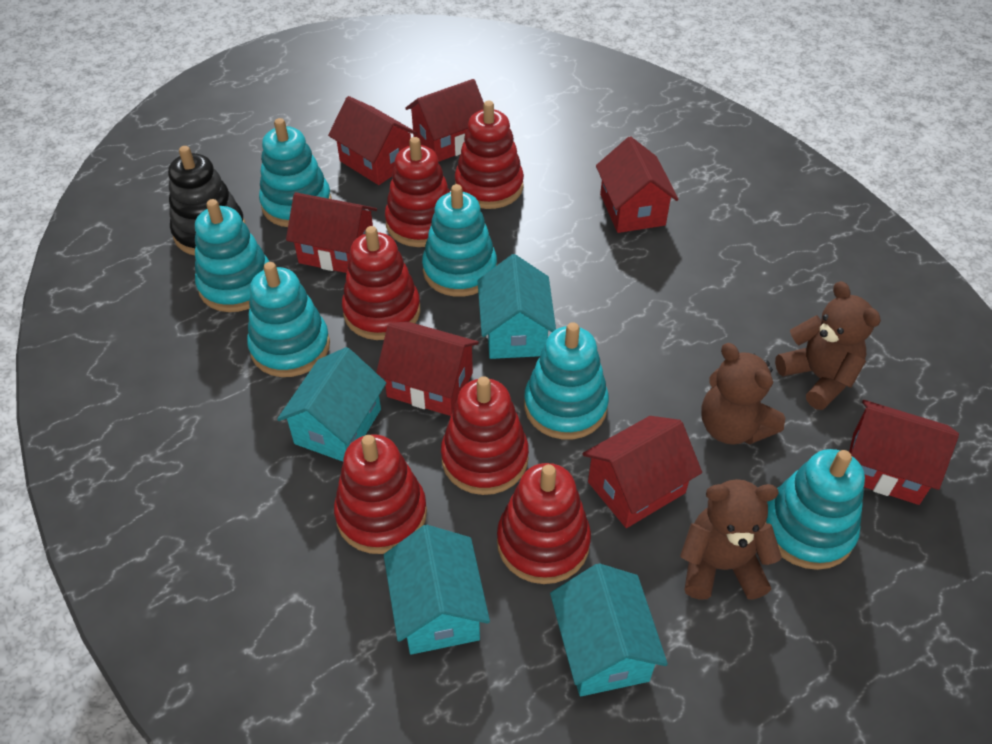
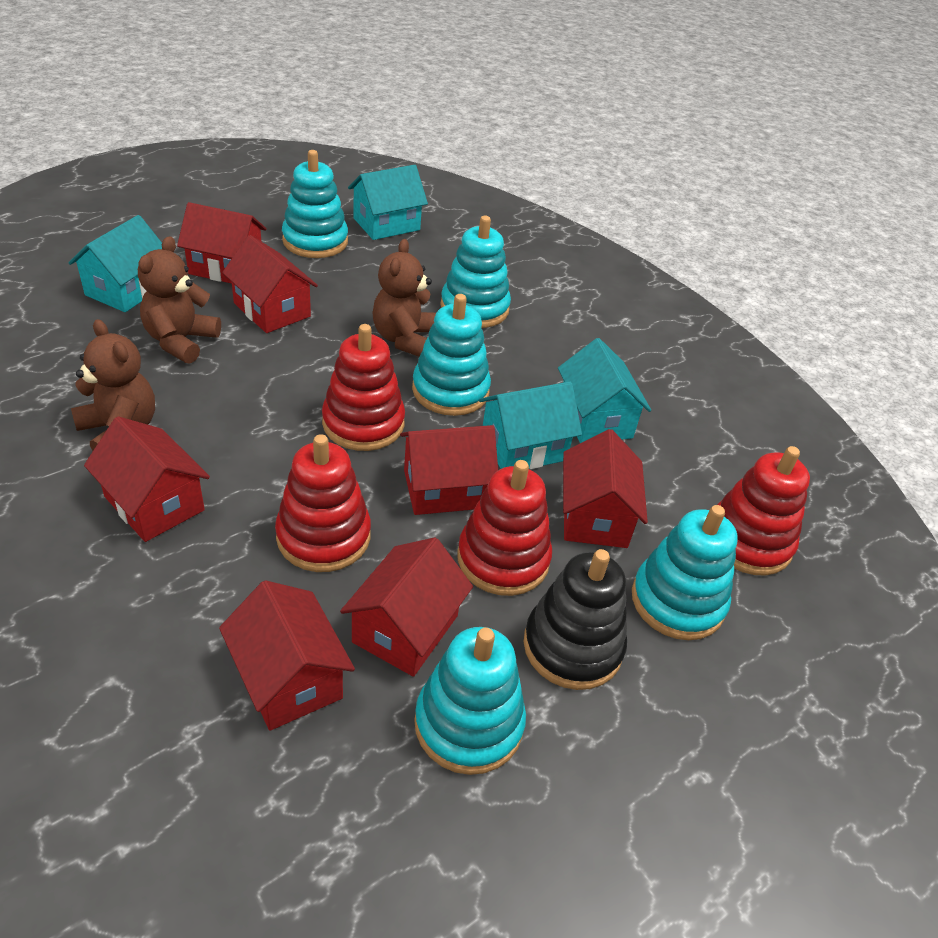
red stacking toy: [334,434,427,554] [342,226,420,340] [385,137,450,247] [441,376,529,495] [455,101,524,209] [497,463,591,584] = 6 -> [275,434,371,572] [322,324,405,451] [458,460,552,596] [717,446,810,575] = 4
turquoise stacking toy: [195,199,269,312] [247,262,330,377] [259,118,332,227] [422,184,497,297] [524,322,609,439] [765,449,865,570] = 6 -> [282,150,348,258] [412,294,491,416] [414,627,526,775] [440,216,511,328] [632,505,738,640] = 5

